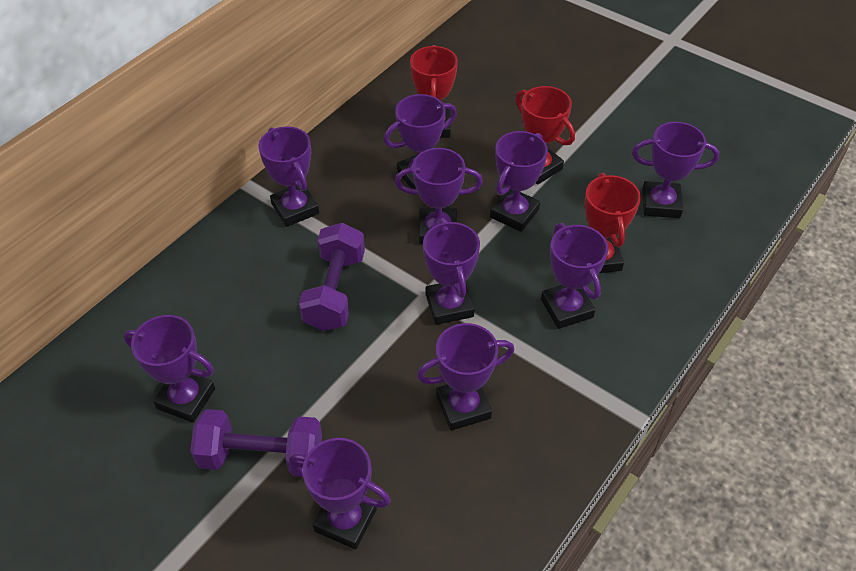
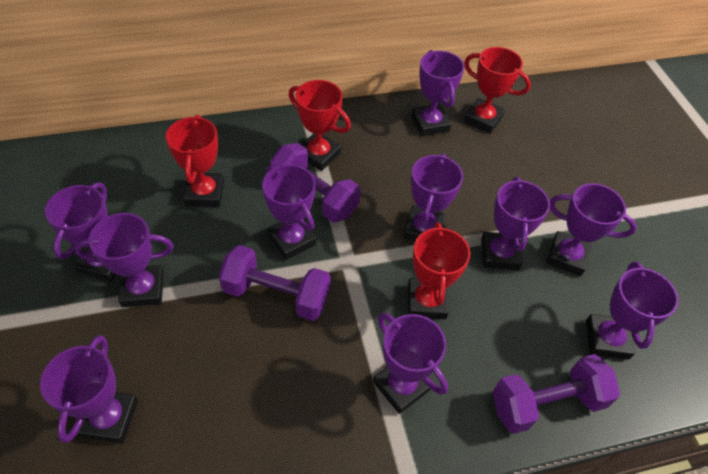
purple dumbbell: [190,409,322,477] [299,222,365,331] = 2 -> [218,245,331,321] [270,143,361,223] [492,354,620,434] = 3
red trophy: [410,45,458,138] [516,86,575,185] [585,173,641,273] = 3 -> [166,115,224,207] [289,80,351,171] [408,223,470,319] [464,47,531,134] = 4

